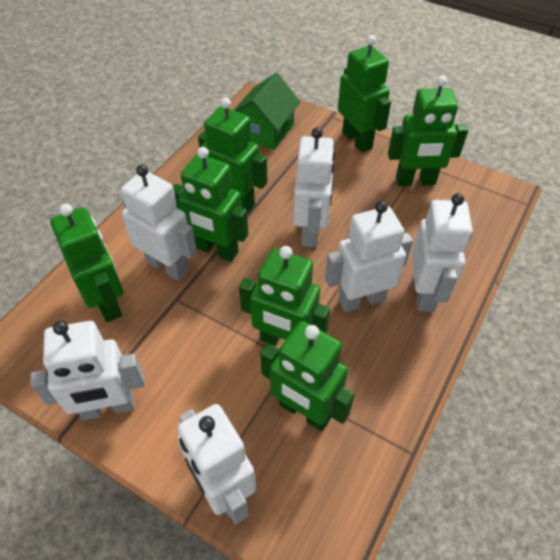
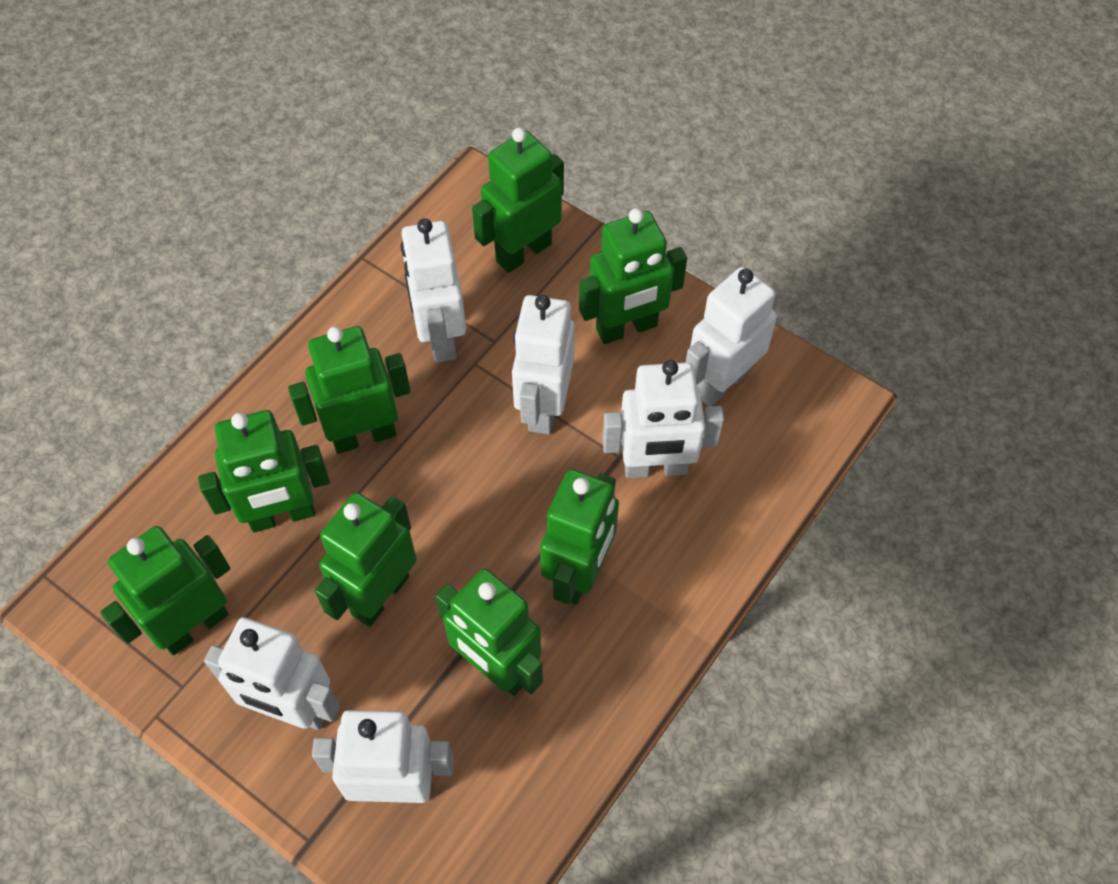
green house: [234,73,301,150] = 1 -> none = 0
green robot: [50,204,123,322] [173,147,248,262] [198,97,267,214] [239,246,330,345] [260,321,355,431] [338,35,391,152] [388,76,468,186] = 7 -> [100,526,230,655] [198,410,330,532] [288,326,411,454] [315,492,417,627] [435,568,543,696] [472,128,564,273] [540,469,619,605] [579,208,687,344] = 8

